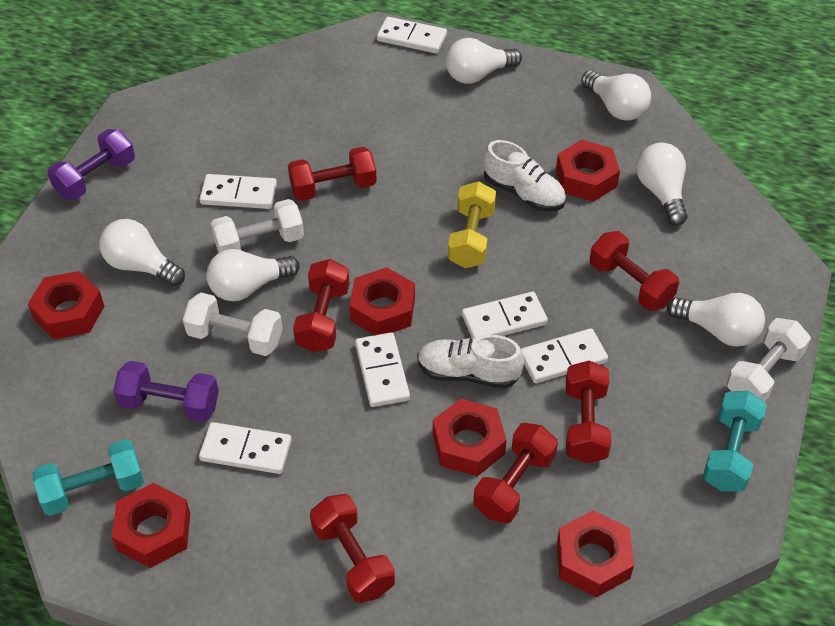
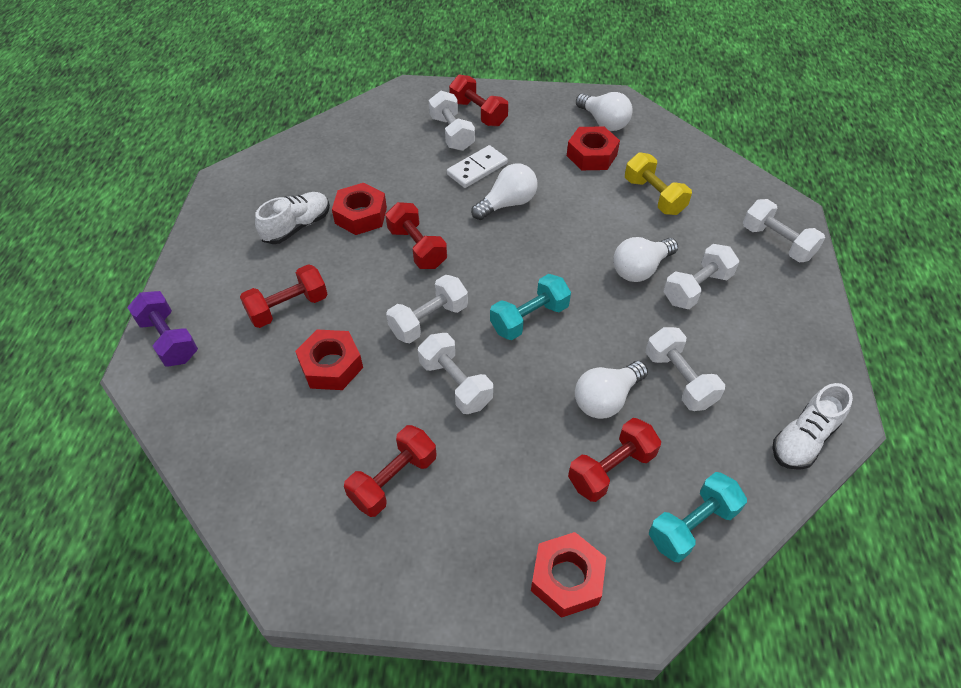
purple dumbbell: [47,129,135,200] [113,361,219,422] = 2 -> [127,291,198,366] = 1
red dumbbell: [288,147,377,201] [293,259,350,352] [310,494,395,603] [473,423,558,523] [566,360,611,463] [590,231,679,311] = 6 -> [240,264,328,328] [344,425,437,517] [386,202,447,269] [449,74,508,127] [568,418,661,502] = 5
red nut: [28,271,105,340] [112,483,190,568] [349,267,415,335] [433,399,507,476] [556,140,620,202] [557,510,634,598] = 6 -> [295,330,363,390] [332,183,387,235] [531,532,606,618] [567,126,620,170] = 4
white domino: [199,174,277,209] [199,422,292,474] [355,332,410,407] [377,17,447,54] [462,292,548,338] [521,328,608,383] = 6 -> [447,145,508,188] = 1
white dumbbell: [183,293,283,356] [211,199,304,253] [727,318,811,402] = 3 -> [386,275,468,343] [418,333,493,414] [429,91,475,151] [646,327,725,411] [664,244,739,309] [743,199,825,262] = 6
white light bulb: [99,219,185,286] [206,249,300,301] [446,38,522,84] [581,70,651,121] [636,143,688,226] [666,293,765,347] = 6 -> [471,163,537,220] [575,361,648,419] [576,92,633,131] [613,237,678,282] = 4

